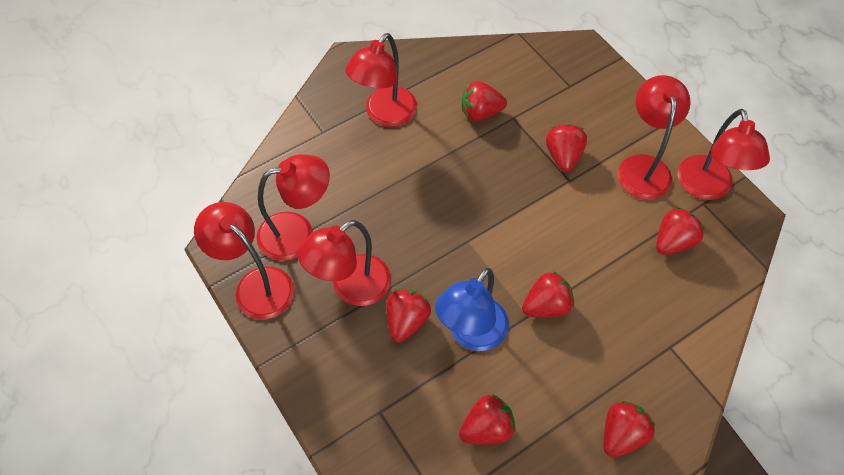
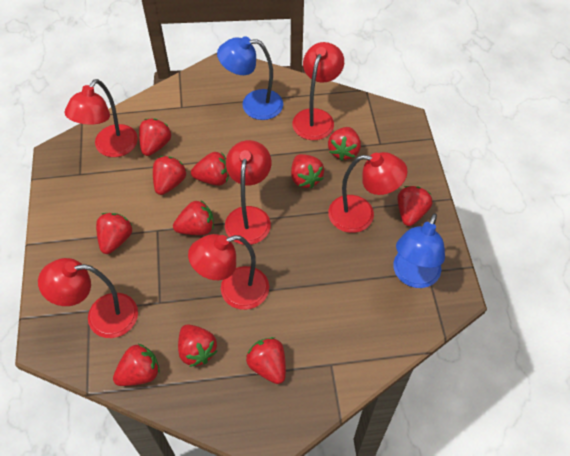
blue lamp: [435,268,509,351] = 1 -> [217,36,283,120] [393,213,445,288] = 2
red strawberry: [386,289,431,342] [459,395,516,444] [462,81,507,121] [522,271,574,317] [546,124,587,172] [604,401,655,458] [656,207,704,255] = 7 -> [96,213,132,254] [113,344,160,386] [139,119,172,156] [153,156,186,195] [173,200,214,235] [178,324,217,367] [191,152,229,186] [246,337,286,384] [291,154,324,189] [328,127,361,161] [398,186,433,226] = 11

